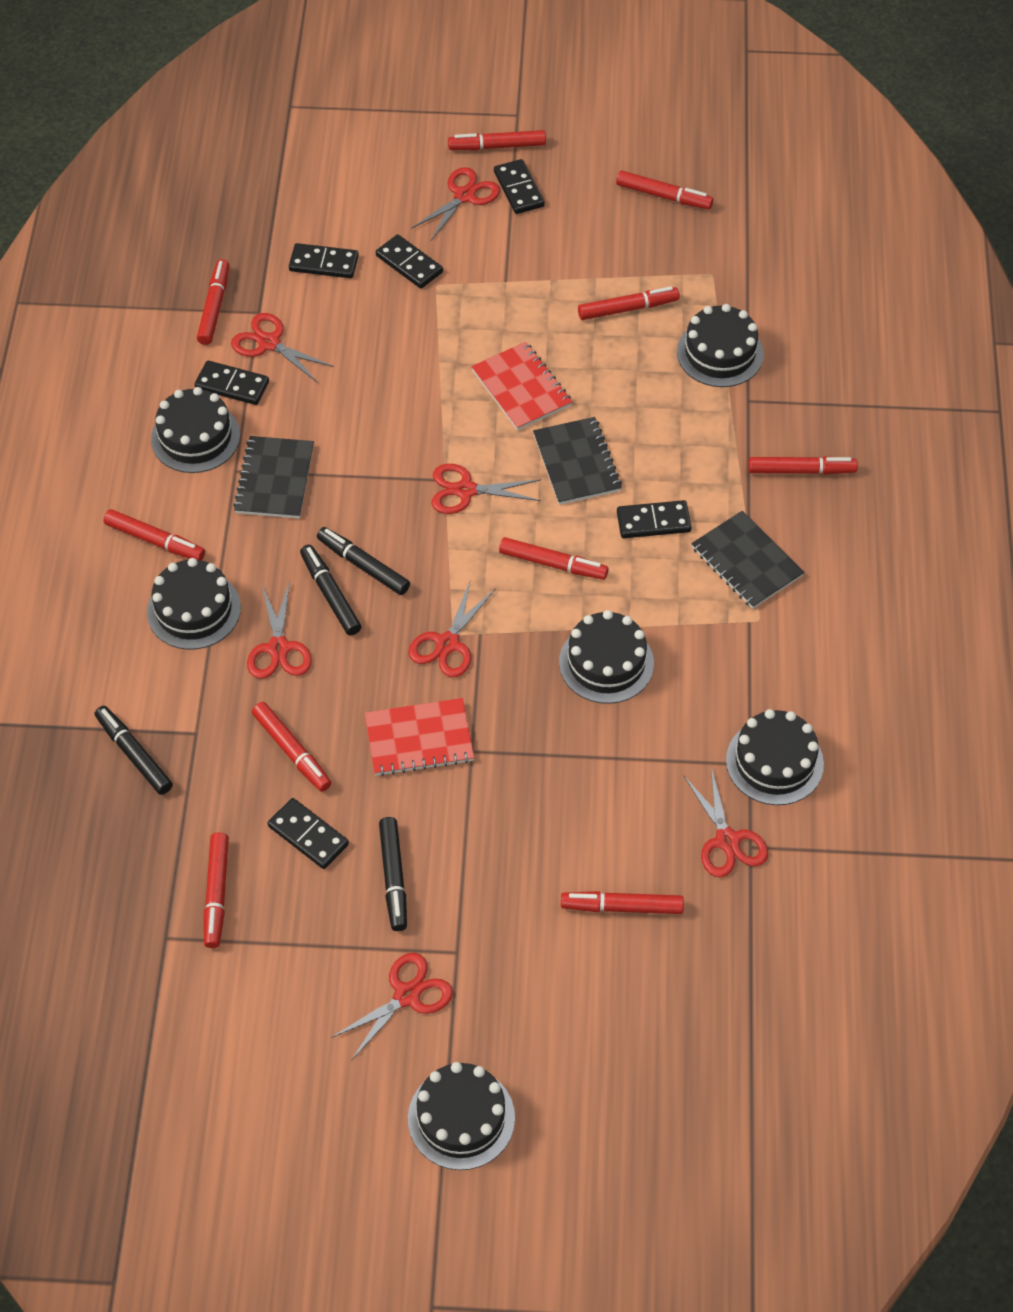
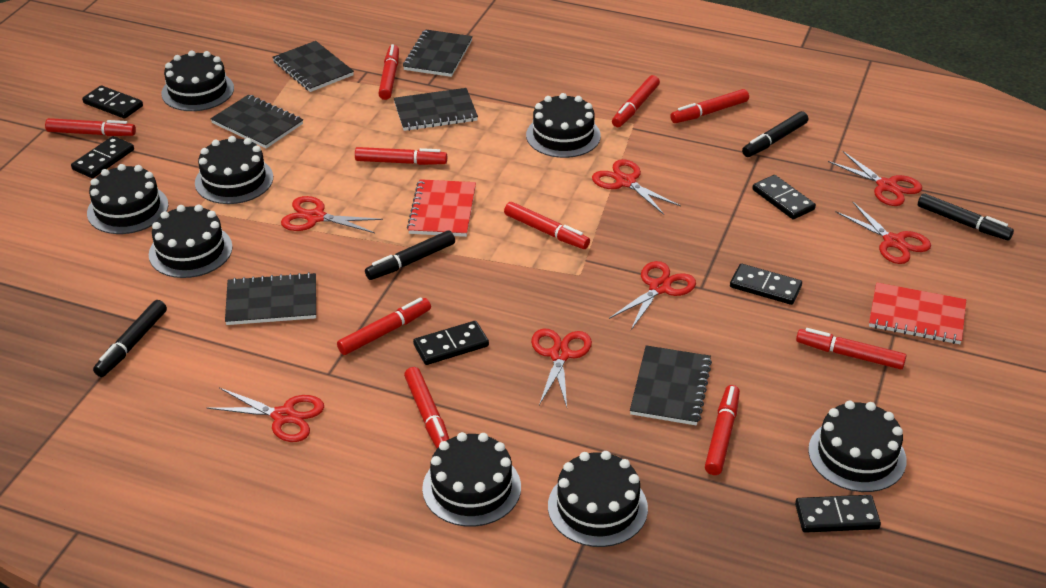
black cake: [147,558,241,650] [151,387,240,473] [408,1062,515,1170] [559,610,654,704] [677,304,764,387] [726,709,824,805] = 6 -> [87,164,168,234] [149,204,233,278] [161,51,234,111] [195,136,273,204] [422,432,521,527] [526,93,601,158] [548,451,648,547] [808,401,906,492] = 8
black notebook: [233,436,314,519] [533,417,622,505] [691,511,804,609] = 3 -> [210,95,303,148] [225,272,316,325] [272,41,354,92] [394,88,478,131] [403,29,473,77] [630,345,712,426] = 6

